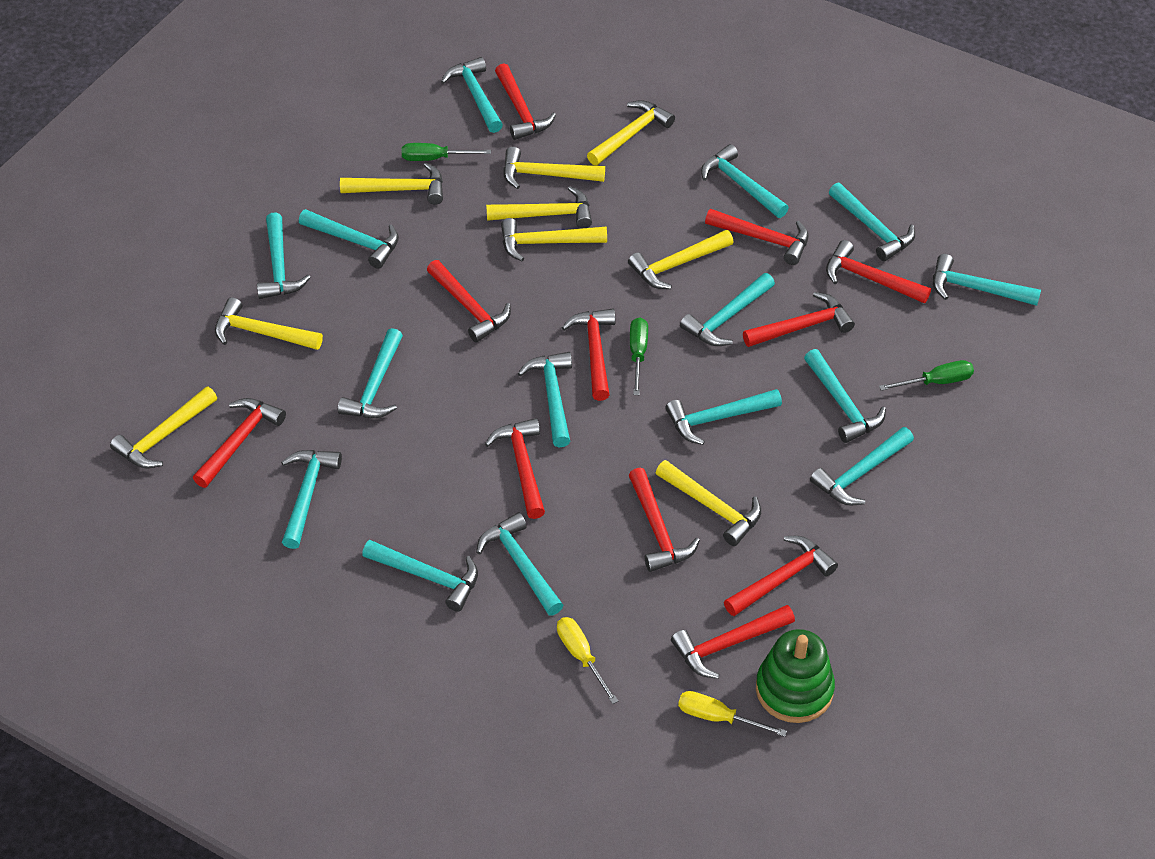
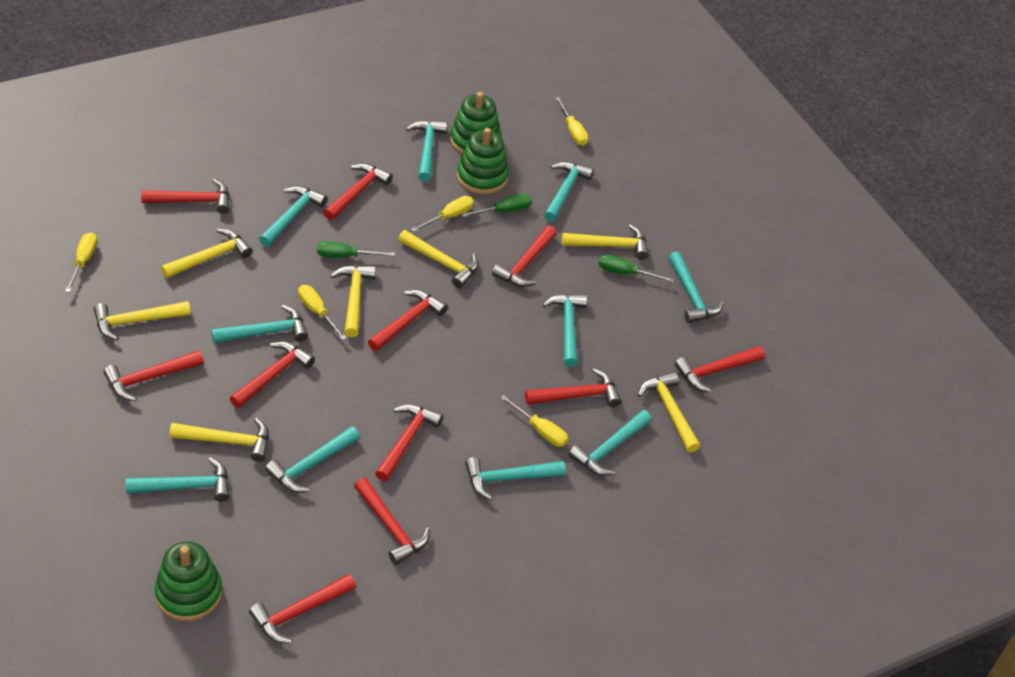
green stacking toy: [756,629,835,723] = 1 -> [154,541,222,621] [450,92,501,154] [457,128,509,195] = 3
turquoise hammer: [257,212,311,299] [281,450,342,549] [299,209,399,269] [338,328,403,418] [362,540,478,612] [441,57,503,133] [476,512,564,616] [518,352,572,447] [665,389,782,445] [680,273,775,346] [701,144,789,218] [804,349,886,443] [810,427,914,505] [829,183,915,261] [933,254,1041,306] = 15 -> [126,457,230,502] [211,305,308,343] [259,186,327,247] [265,426,360,493] [406,120,447,182] [465,457,566,500] [543,294,587,367] [544,162,594,222] [569,410,652,476] [668,252,724,323] = 10
yellow hammer: [110,386,217,468] [215,297,323,350] [340,163,443,205] [486,186,592,228] [501,218,607,261] [503,147,605,189] [587,100,675,166] [628,230,733,289] [656,460,761,546] = 9 -> [93,301,191,341] [161,229,253,278] [169,417,269,462] [331,265,376,337] [398,230,479,288] [562,224,649,260] [638,372,700,453] = 7
yellow screwdriver: [557,617,618,704] [678,691,787,737] = 2 -> [65,232,97,292] [298,285,346,340] [411,196,474,232] [500,395,568,447] [555,97,588,146] = 5

